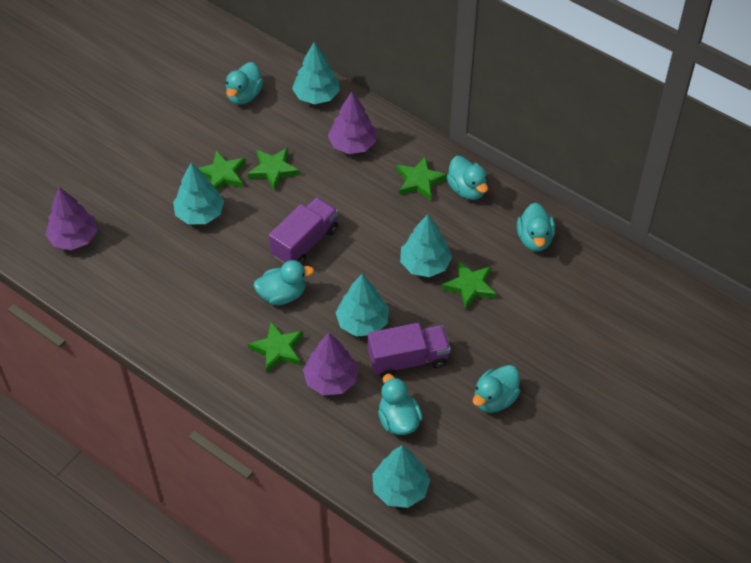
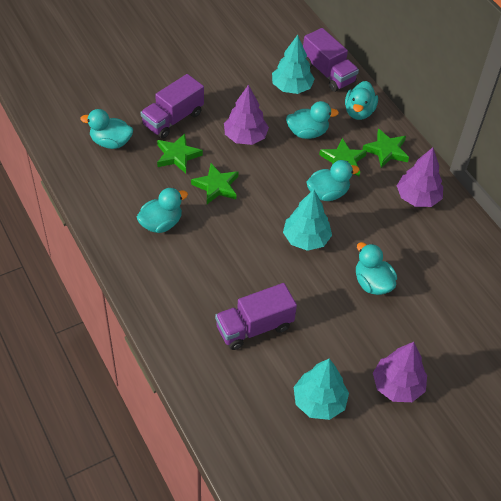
green star: [198,150,246,191] [247,148,300,191] [248,322,303,373] [396,156,447,201] [442,261,497,310] = 5 -> [157,134,203,173] [191,163,239,204] [319,138,367,176] [362,129,409,168] = 4
purple truck: [269,197,338,265] [368,323,451,378] = 2 -> [140,74,204,139] [215,283,297,350] [303,28,359,92] = 3
turquoise tree: [173,162,224,224] [292,42,340,104] [335,274,389,337] [372,445,430,508] [400,214,452,277] = 5 -> [272,35,315,94] [283,189,332,251] [294,359,349,420] = 3

